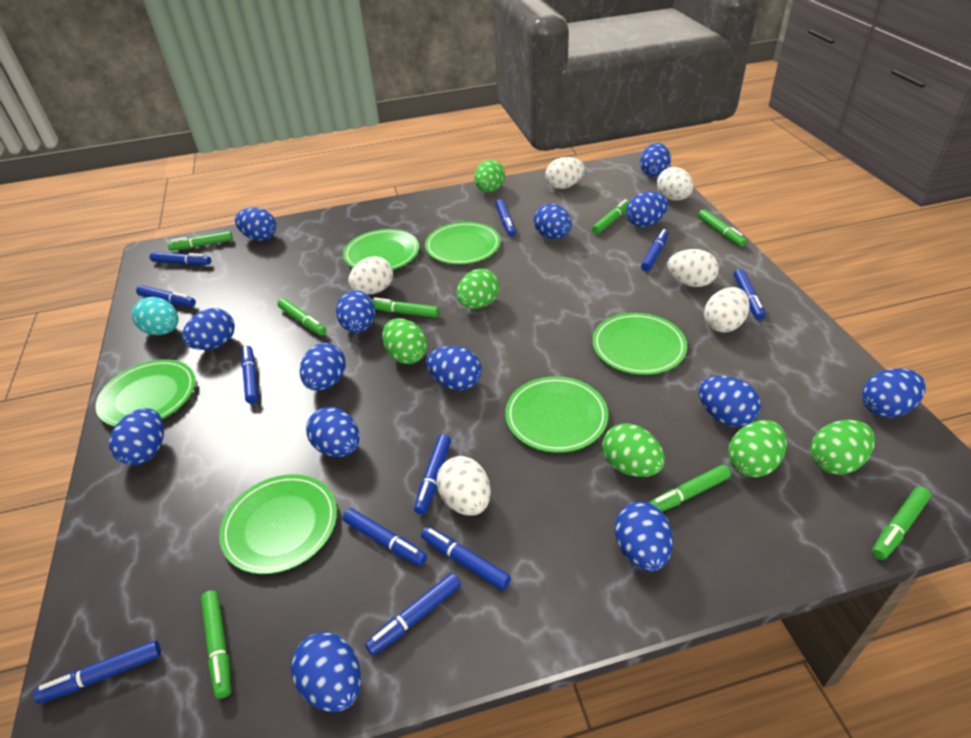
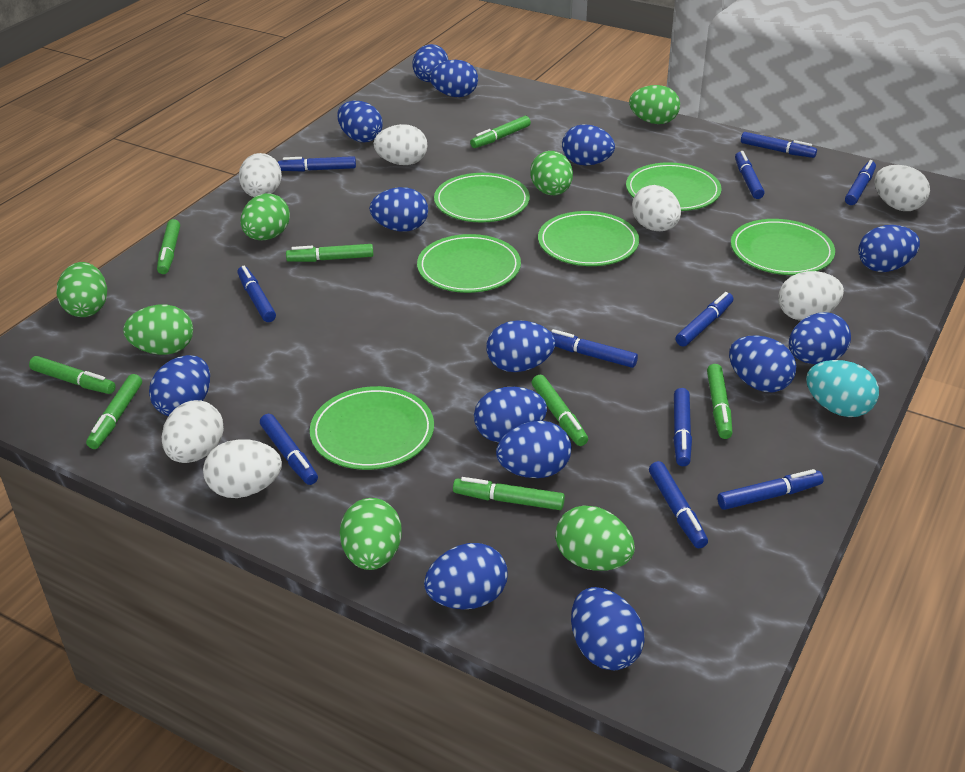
green egg: [382,318,427,364] [456,269,500,309] [474,160,505,192] [602,423,665,477] [728,420,787,477] [810,420,875,475] = 6 -> [56,262,107,317] [123,304,193,355] [240,193,290,240] [340,498,402,570] [530,151,573,195] [555,505,635,571] [629,85,680,124] = 7
white egg: [348,256,393,294] [436,456,491,516] [545,157,585,189] [657,167,694,201] [667,249,719,287] [704,287,750,333] = 6 -> [162,400,224,463] [203,439,282,498] [239,153,282,197] [373,124,427,165] [632,185,681,231] [778,271,844,321] [874,165,930,211] = 7

